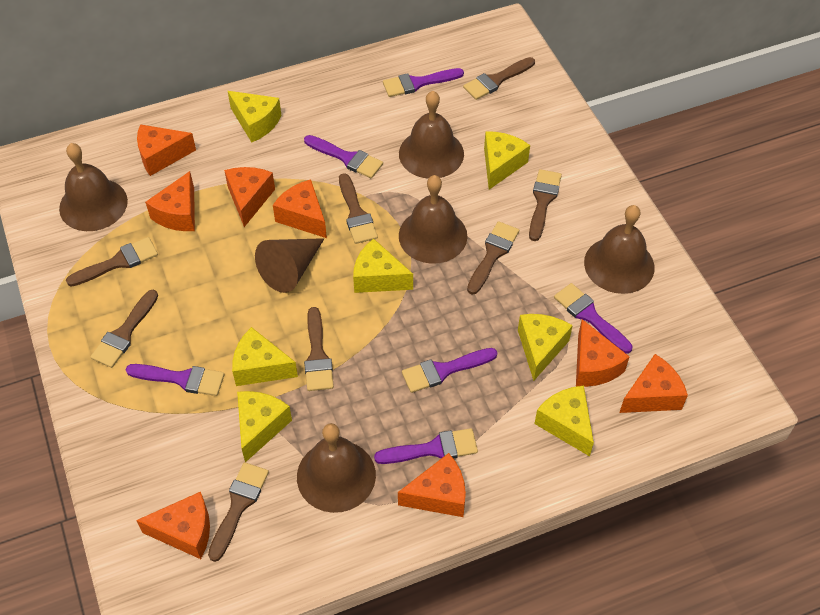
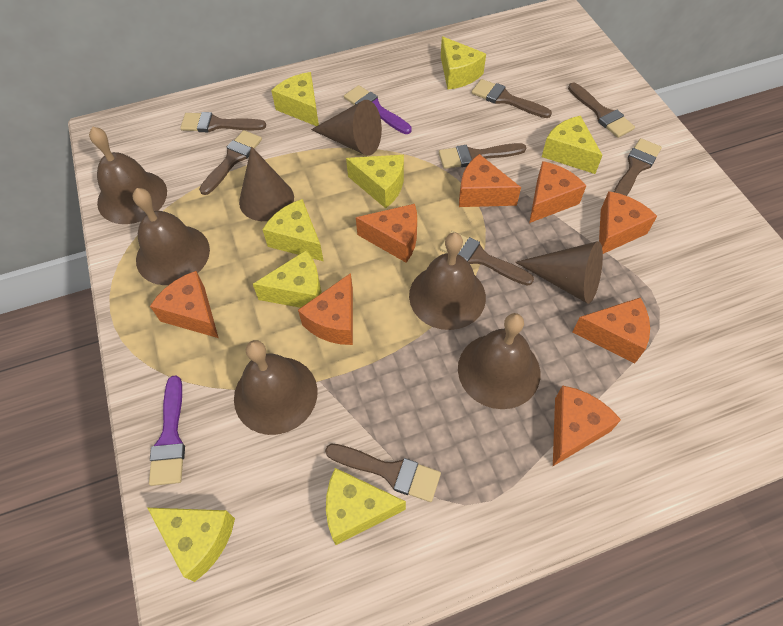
brown cone: [255,238,324,293] = 1 -> [239,146,294,221] [311,100,382,156] [515,241,603,304] = 3
purple brush: [126,364,224,396] [304,135,383,178] [374,428,478,464] [383,68,464,97] [402,348,497,393] [554,283,633,353] = 6 -> [149,375,185,486] [344,85,412,134] = 2
yellow cheese: [228,91,281,143] [232,327,298,386] [237,391,292,462] [353,239,413,293] [484,131,530,190] [518,314,573,381] [534,386,594,456] = 7 -> [147,508,235,582] [253,250,322,308] [262,199,324,261] [271,72,319,126] [326,468,406,545] [346,155,404,208] [441,36,486,89] [542,116,603,174] = 8

